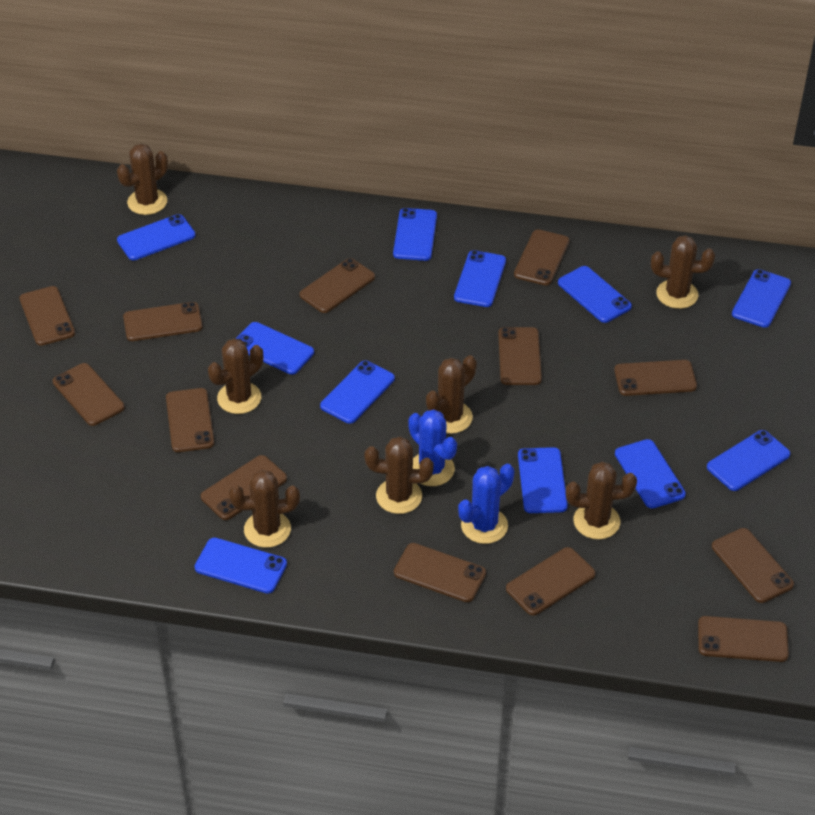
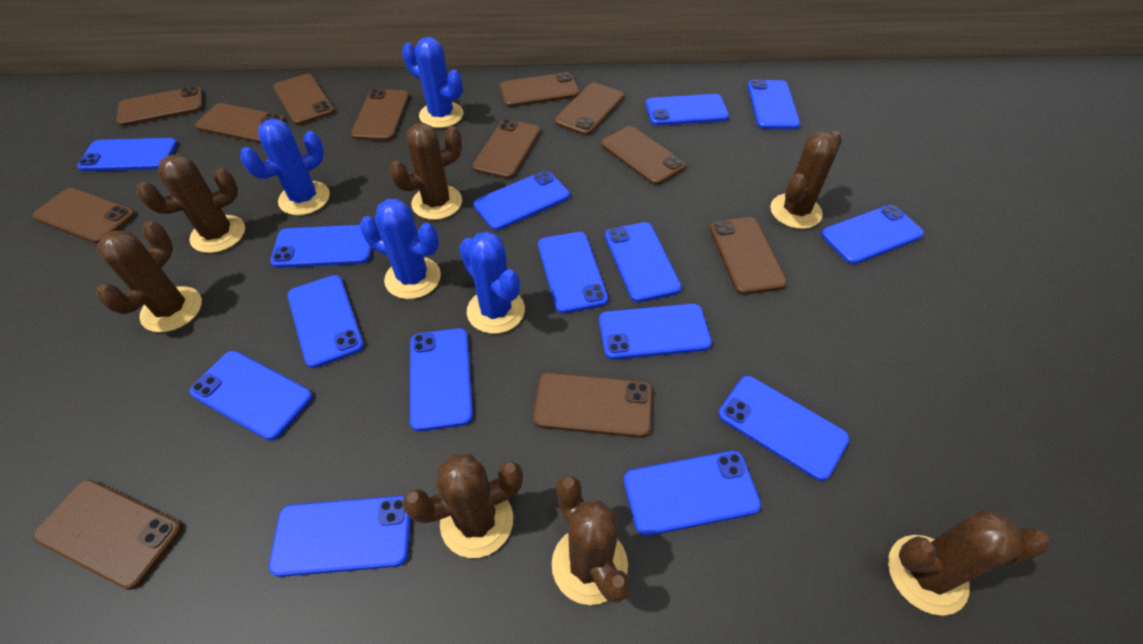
blue cactus: [408,410,457,486] [458,464,514,544] = 2 -> [240,119,330,215] [360,199,441,299] [402,37,463,128] [459,231,525,334] = 4
blue phone: [117,214,196,260] [195,538,287,593] [236,322,314,374] [320,361,395,424] [393,208,437,261] [454,250,506,307] [518,447,568,513] [558,266,632,323] [615,439,686,509] [707,430,790,491] [732,269,791,328] = 11 -> [77,138,177,171] [189,351,313,440] [269,496,411,577] [270,225,372,268] [287,275,364,368] [410,328,473,431] [474,171,570,230] [538,232,608,314] [599,304,712,360] [605,222,682,302] [624,451,761,536] [646,94,729,126] [718,376,850,481] [747,79,800,129] [821,205,924,264] = 15
brown phone: [19,286,75,346] [53,363,125,426] [123,302,203,341] [166,388,214,452] [201,455,287,520] [299,258,375,313] [394,543,486,602] [498,327,542,385] [506,547,596,615] [514,229,570,285] [614,360,697,396] [698,616,789,662] [712,528,794,603] = 13 -> [33,188,135,244] [33,480,182,590] [117,86,203,126] [195,103,285,143] [273,74,335,125] [351,89,409,141] [472,119,541,179] [500,72,580,107] [533,373,652,438] [555,83,624,135] [601,126,686,185] [710,217,787,295] = 12

